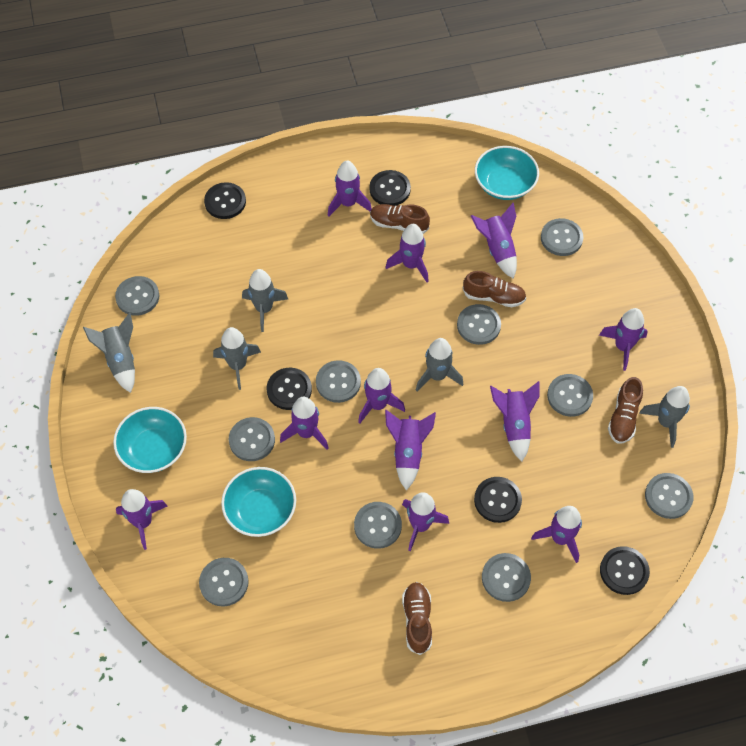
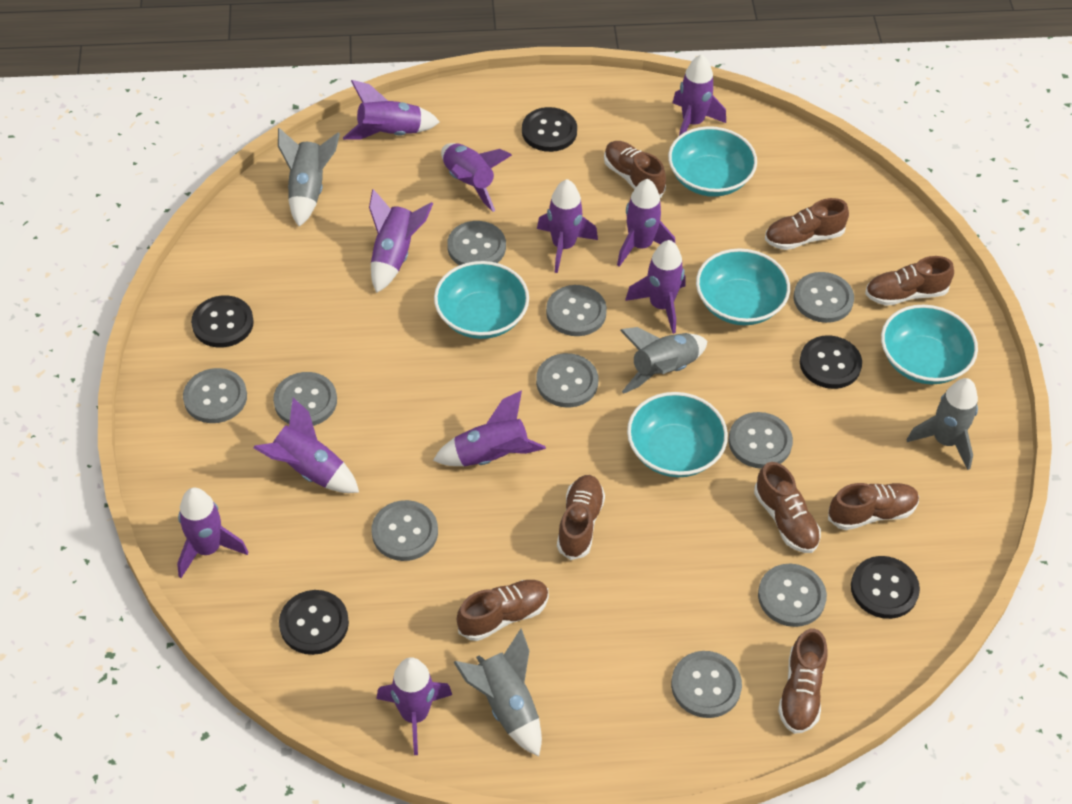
brown shoe: [370,204,430,234] [402,582,432,655] [463,271,526,307] [608,377,643,444] = 4 -> [457,580,549,641] [557,475,605,560] [604,141,666,198] [754,462,821,553] [765,198,849,250] [778,628,827,734] [828,483,919,530] [865,256,954,306] = 8
grey rocket: [83,313,135,393] [213,327,261,390] [242,269,288,332] [416,338,463,391] [639,386,690,448] = 5 -> [278,128,340,227] [453,629,542,756] [620,327,708,393] [907,378,978,470] = 4
turquoise bowl: [113,407,187,473] [221,467,296,537] [475,146,539,200] = 3 -> [434,261,529,339] [627,392,728,477] [668,126,757,197] [696,248,790,325] [881,304,978,384] = 5

